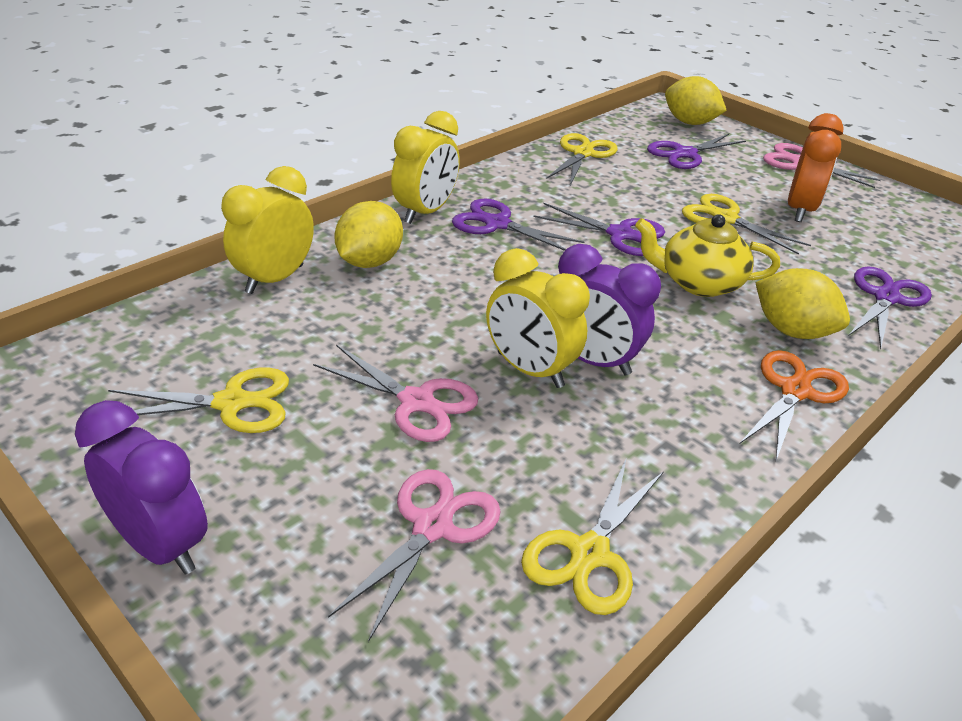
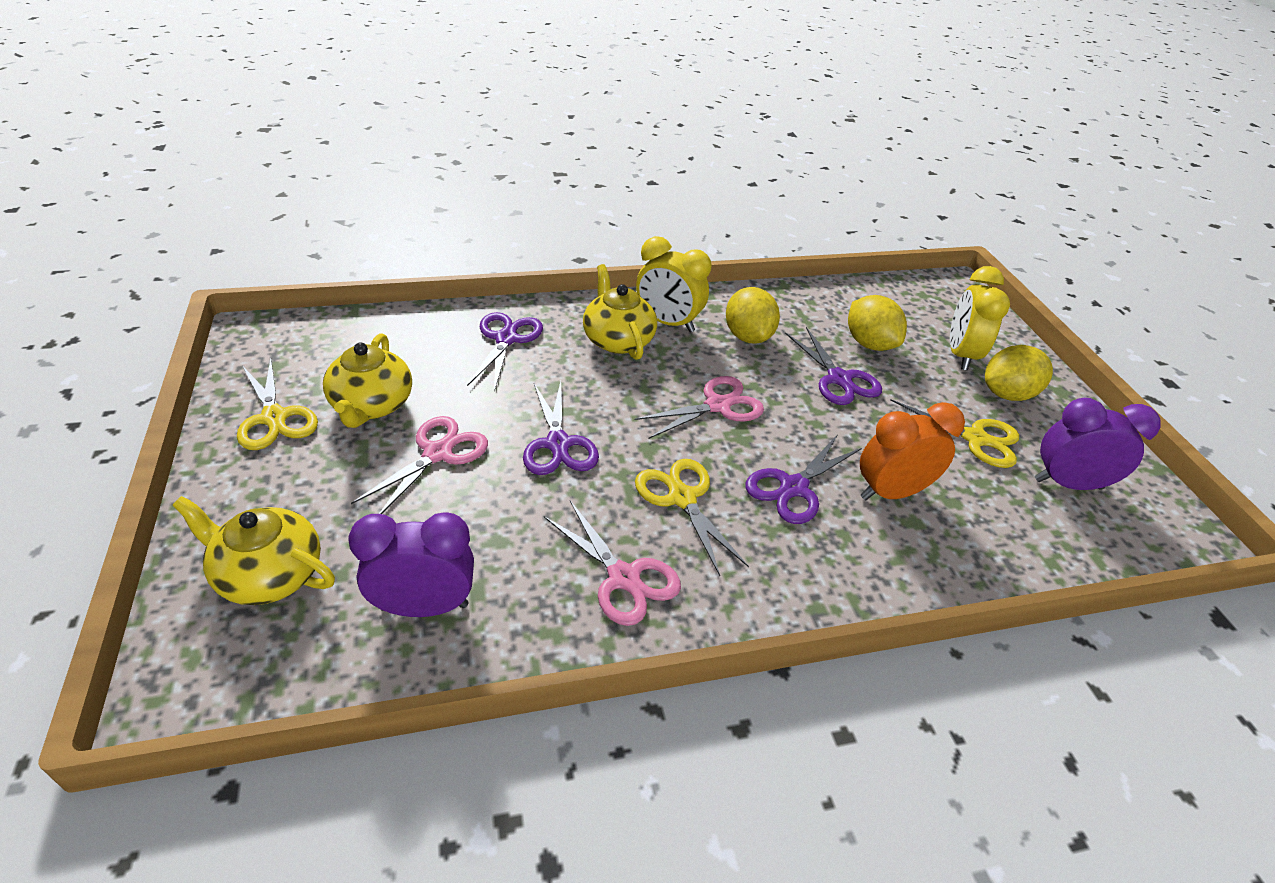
orange scissors: [740,350,849,461] = 1 -> none = 0
yellow clock: [221,166,314,294] [391,111,460,224] [486,248,590,388] = 3 -> [636,236,711,332] [950,266,1010,370] = 2
yellow scissors: [108,368,289,433] [521,457,664,615] [546,133,618,185] [682,194,811,255] = 4 -> [237,358,318,450] [635,459,749,576] [890,399,1019,468] = 3
yellow teapot: [635,214,780,297] = 1 -> [173,496,335,605] [323,333,412,428] [583,264,657,360] = 3

